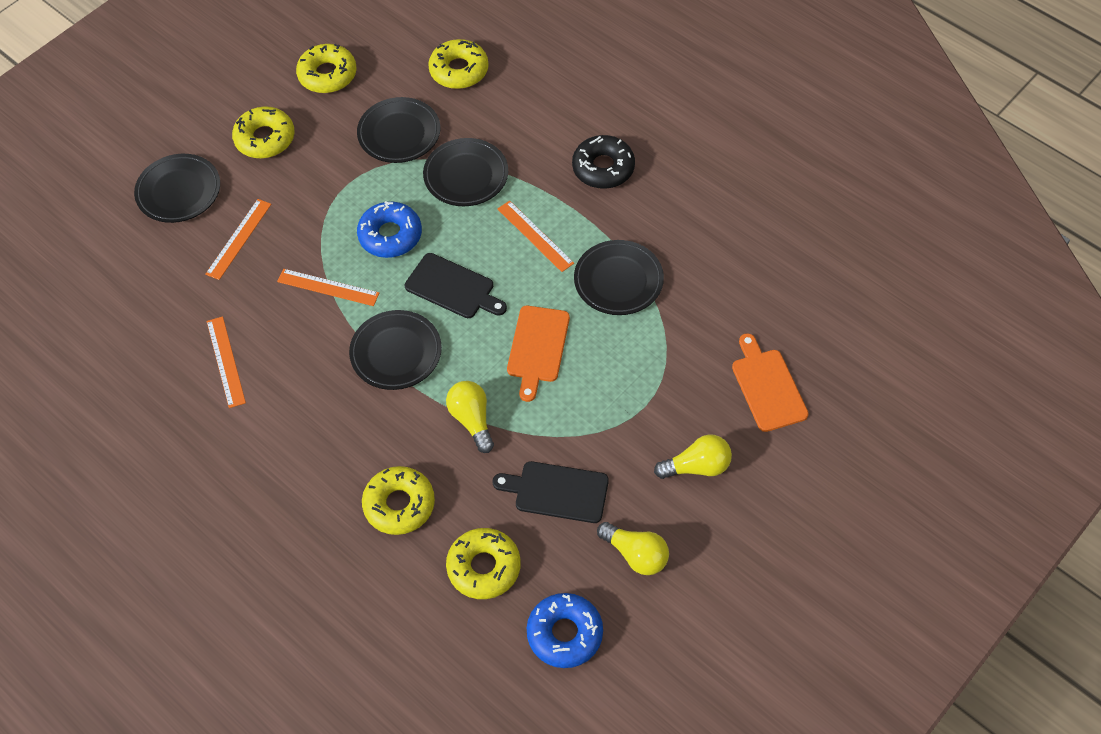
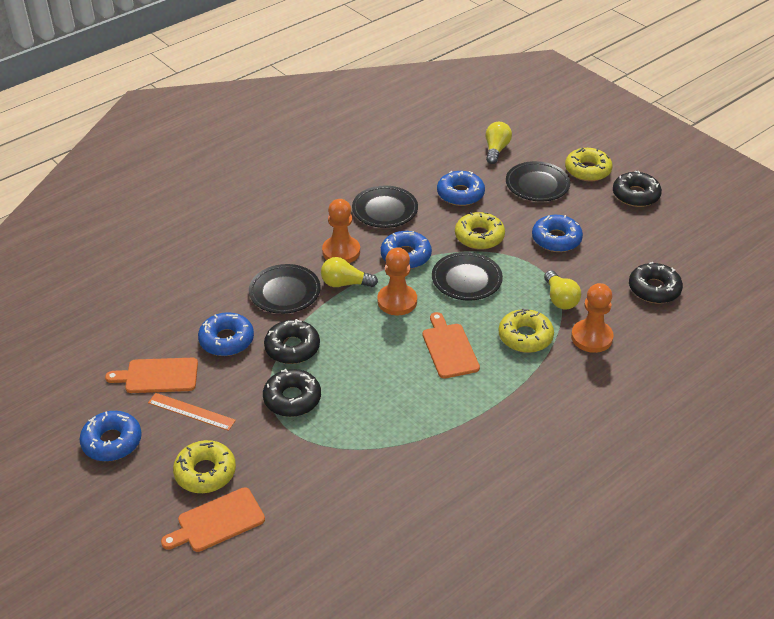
black cutting board: [405,253,507,318] [493,461,609,523] = 2 -> none = 0
black donut: [572,135,635,189] = 1 -> [263,369,321,417] [264,319,320,364] [613,171,662,207] [629,262,683,303] = 4
black plate: [134,154,220,223] [349,310,442,390] [357,97,440,163] [423,138,508,206] [574,240,664,315] = 5 -> [249,264,321,314] [352,186,418,228] [432,252,503,300] [506,161,570,201] = 4
blue donut: [357,201,422,258] [527,593,603,668] = 2 -> [80,411,142,461] [198,312,254,356] [381,231,432,269] [437,171,485,206] [532,215,583,252] = 5
orange cutting board: [507,306,570,402] [732,333,809,432] = 2 -> [105,358,198,393] [161,487,265,552] [422,312,480,378] = 3
orange pawn: none = 0 -> [322,199,360,263] [377,248,417,315] [571,283,614,353] = 3
orange ruler: [205,199,271,280] [207,316,246,408] [277,269,379,306] [498,201,574,272] = 4 -> [148,393,236,431] = 1
yellow donut: [232,106,295,158] [296,44,357,93] [362,466,435,535] [428,39,489,89] [446,528,521,599] = 5 -> [173,440,236,493] [455,212,505,250] [499,308,554,353] [565,148,612,182] = 4

